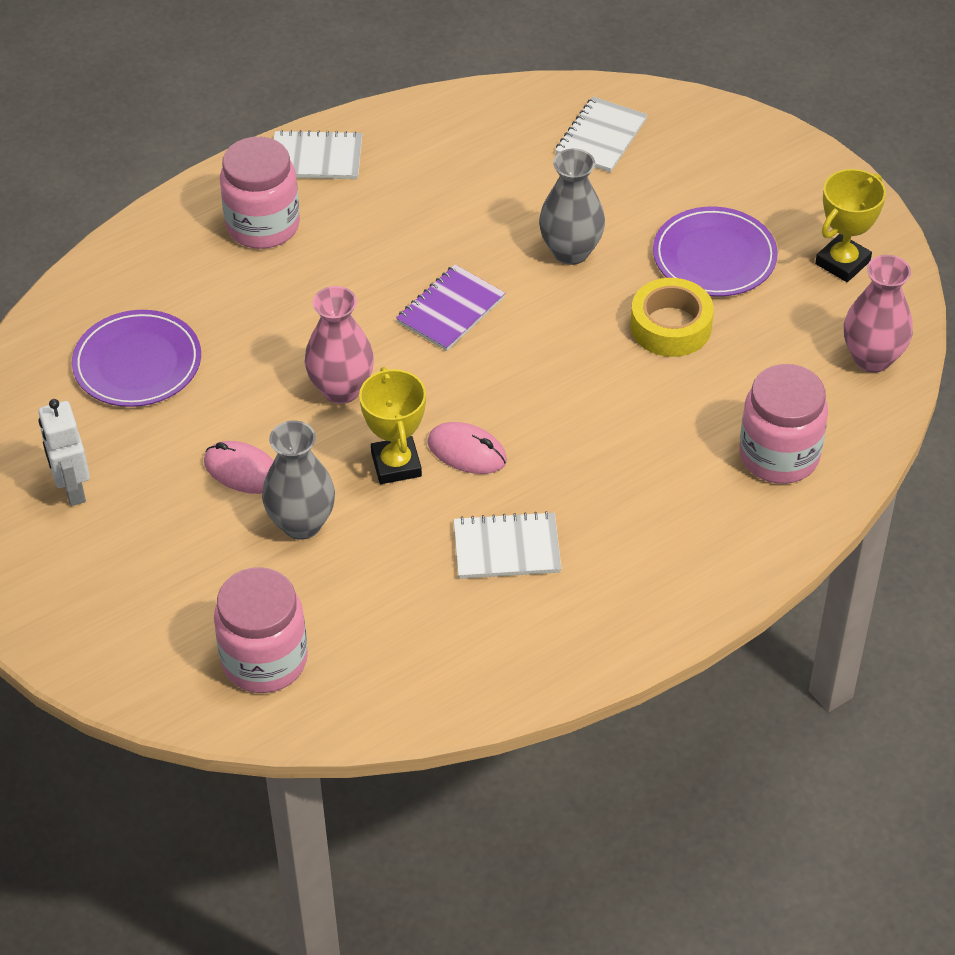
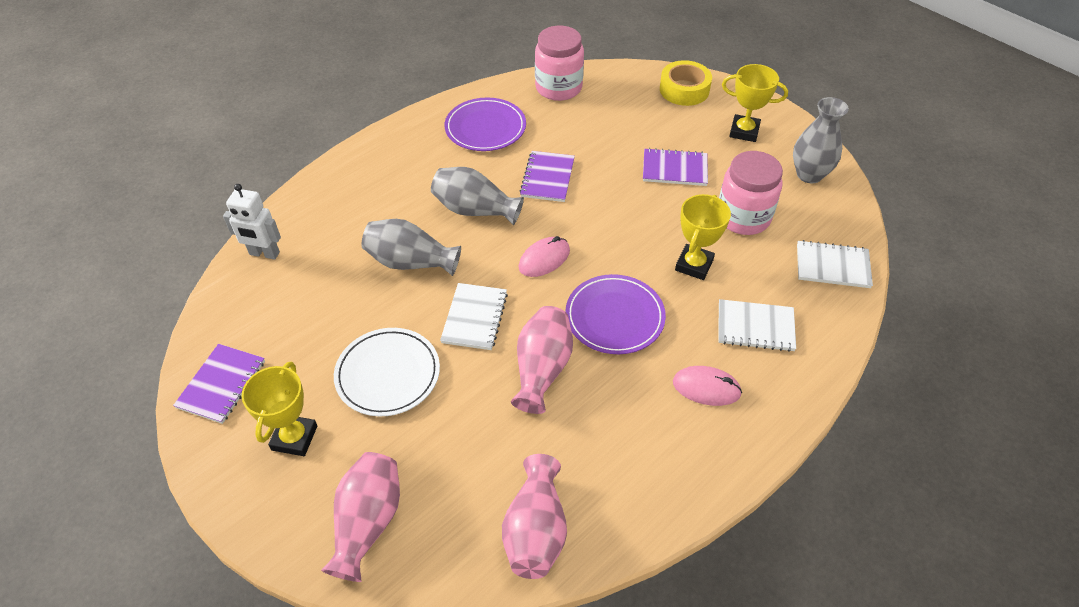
grey vase: [262,421,335,540] [539,149,605,265] = 2 -> [361,219,461,276] [431,167,524,225] [793,97,849,183] = 3
pink jar: [214,567,308,693] [220,137,300,249] [739,364,828,484] = 3 -> [535,26,584,101] [719,151,783,235] = 2
pink vase: [305,286,374,404] [844,255,913,373] = 2 -> [321,452,400,582] [502,454,567,579] [511,306,573,414] = 3
purple notebook: [396,264,505,351] = 1 -> [173,344,265,424] [520,151,575,202] [643,148,708,186] = 3
white plate: none = 0 -> [334,328,440,417] = 1
yellow trophy: [359,367,426,484] [815,169,886,282] = 2 -> [241,362,317,456] [675,194,731,280] [722,64,788,142] = 3

